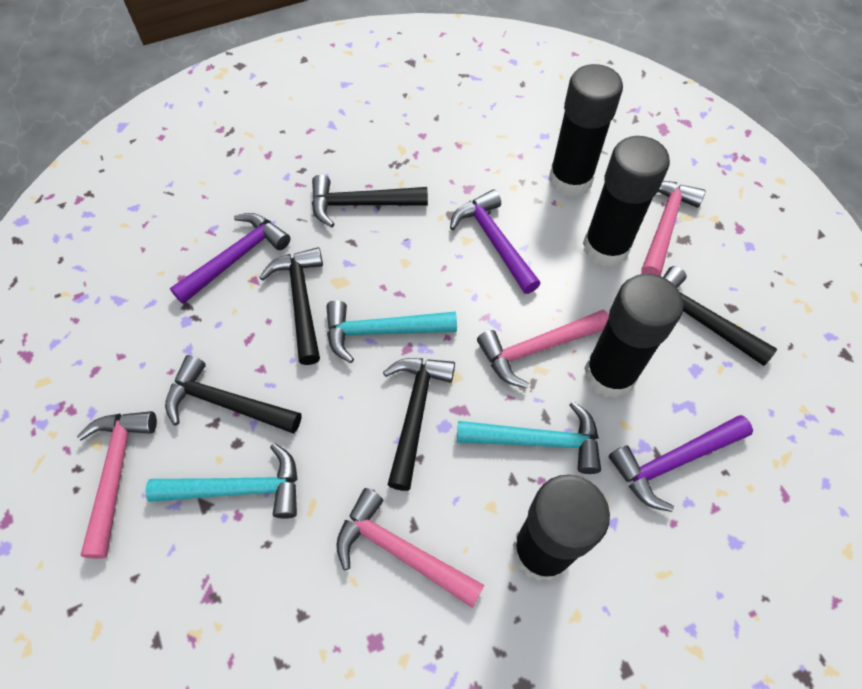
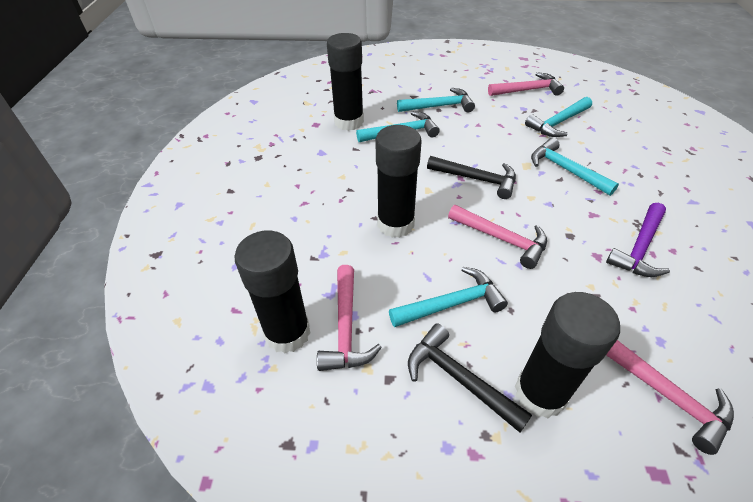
black hammer: [165,355,302,433] [259,247,323,365] [312,175,428,227] [383,358,455,491] [663,266,777,366] = 5 -> [408,323,532,432] [427,156,516,199] = 2
purple hammer: [170,213,290,304] [450,189,541,294] [609,415,753,512] = 3 -> [606,203,670,277] = 1
turquoise hammer: [145,443,298,519] [326,300,457,363] [457,401,601,474] = 3 -> [356,111,440,142] [389,267,508,327] [397,88,475,112] [525,97,592,137] [531,138,619,196] = 5

